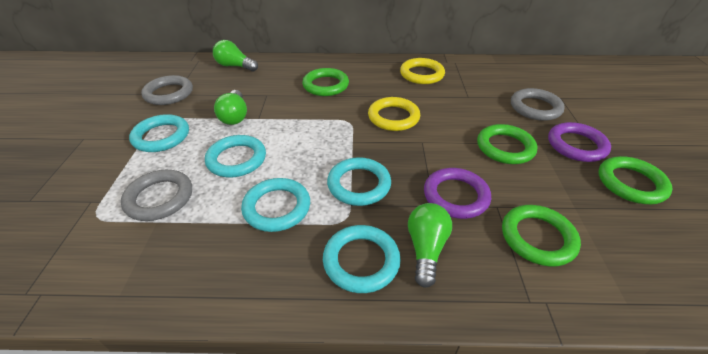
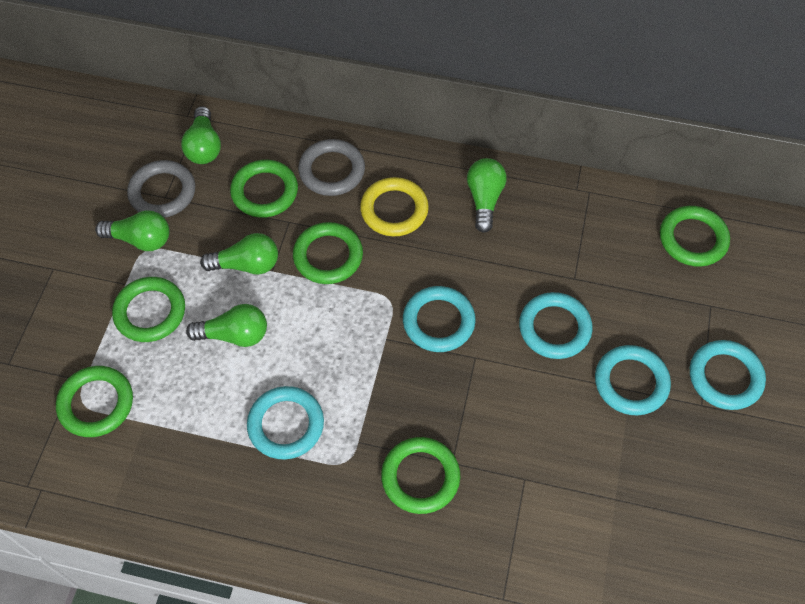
green light bulb: [213,40,258,72] [214,90,247,125] [408,203,452,288] = 3 -> [95,210,169,251] [181,106,221,164] [186,304,267,347] [200,233,278,275] [467,158,506,233] = 5
green ring: [302,68,349,96] [477,124,537,164] [502,205,581,267] [599,156,673,204] = 4 -> [56,366,133,437] [112,277,185,342] [230,160,298,218] [293,222,363,284] [381,437,460,514] [660,206,730,267] = 6
grey ring: [121,170,192,221] [141,75,193,105] [511,88,565,121] = 3 -> [127,160,195,218] [298,139,365,196] = 2
purple ring: [424,168,491,219] [548,122,611,162] = 2 -> none = 0
yellow ring: [368,97,420,131] [400,58,445,84] = 2 -> [360,177,429,236] = 1

